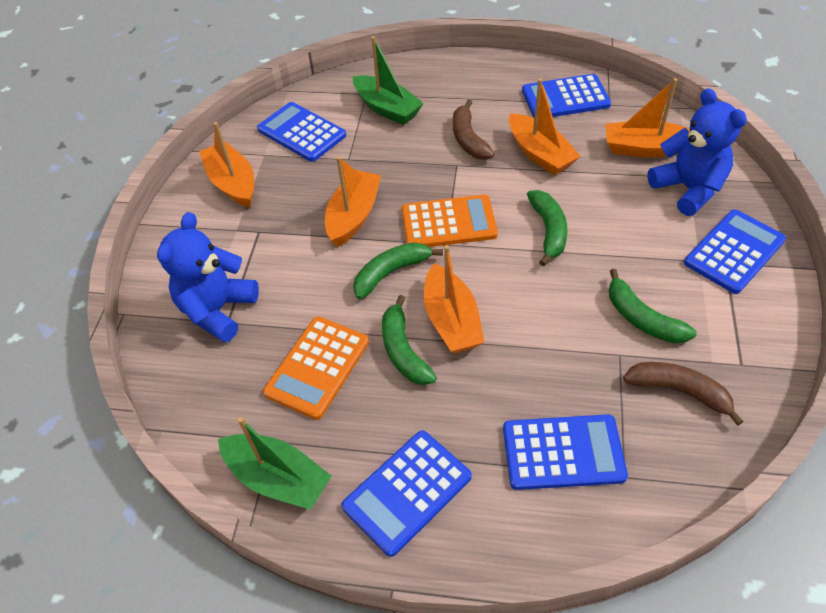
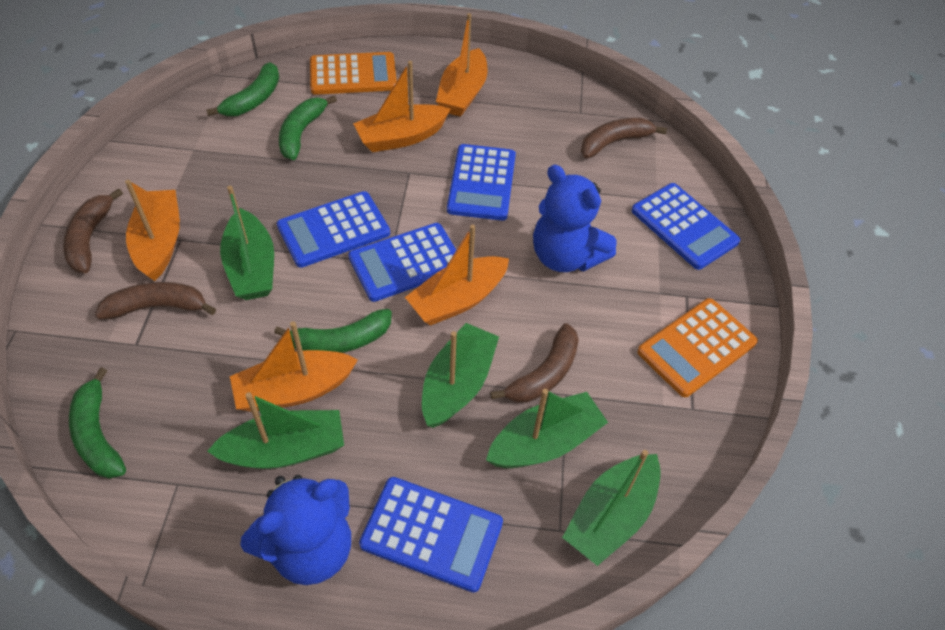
brown banana: [453,100,494,160] [623,362,744,426] = 2 -> [63,188,123,273] [95,282,216,319] [490,323,579,402] [581,118,667,158] = 4
green boat: [218,417,332,510] [353,36,424,125] = 2 -> [207,392,344,469] [220,186,274,300] [422,323,499,428] [486,389,608,468] [562,450,661,566] = 5

